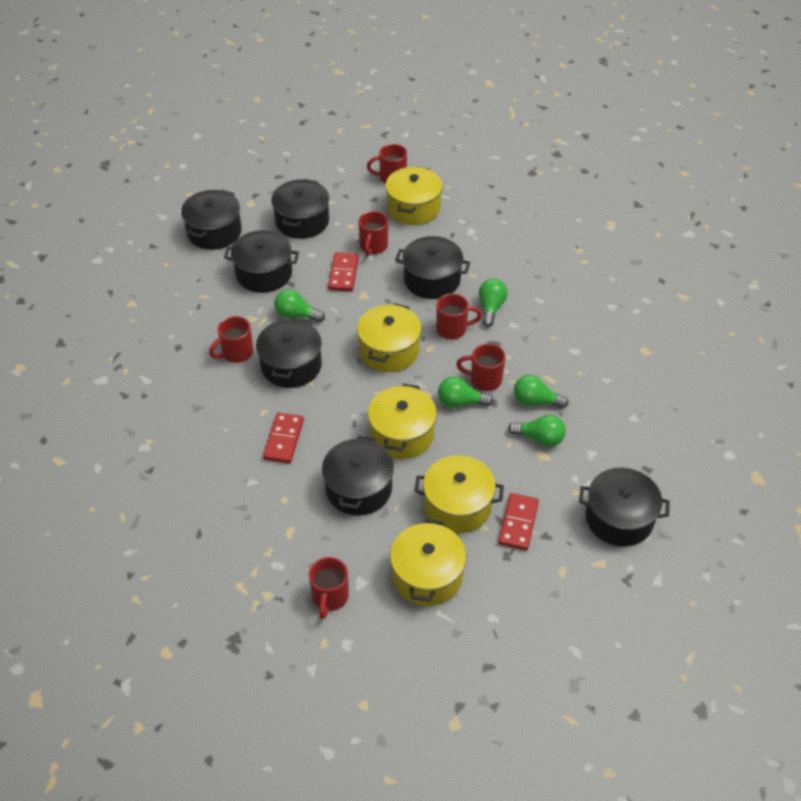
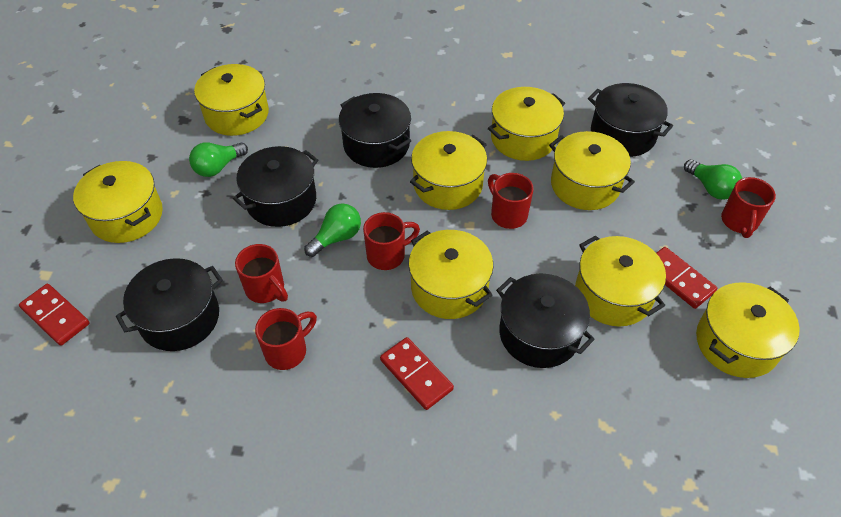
black pot: [181,190,242,250] [224,230,299,293] [256,318,322,388] [271,179,329,239] [322,436,394,516] [395,236,471,299] [579,468,670,547] = 7 -> [116,258,223,351] [233,146,318,227] [339,93,411,168] [496,273,595,368] [588,83,673,157] = 5
green light bulb: [274,289,325,322] [438,377,493,408] [479,278,508,327] [508,415,566,447] [514,375,568,408] = 5 -> [189,142,248,177] [304,203,361,257] [684,159,742,200] = 3
red mug: [209,316,253,363] [309,557,349,619] [358,211,388,256] [367,144,407,183] [436,294,482,339] [456,344,505,391] = 6 -> [235,244,288,303] [255,308,317,370] [363,212,420,270] [488,173,534,229] [721,177,776,238] = 5
yellow pot: [357,303,422,372] [368,384,437,459] [385,166,443,225] [390,519,466,606] [414,455,504,533] = 5 -> [73,161,163,243] [194,64,269,136] [409,230,493,319] [410,131,487,210] [488,87,565,161] [549,131,635,210] [575,235,666,326] [696,282,800,378] = 8

